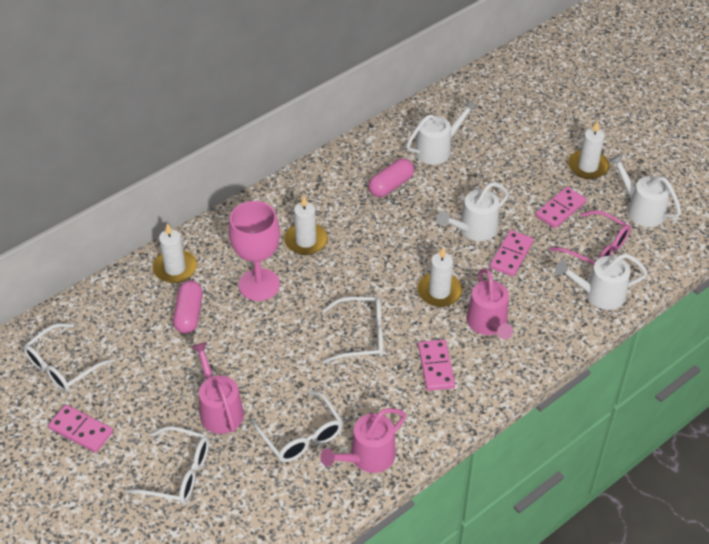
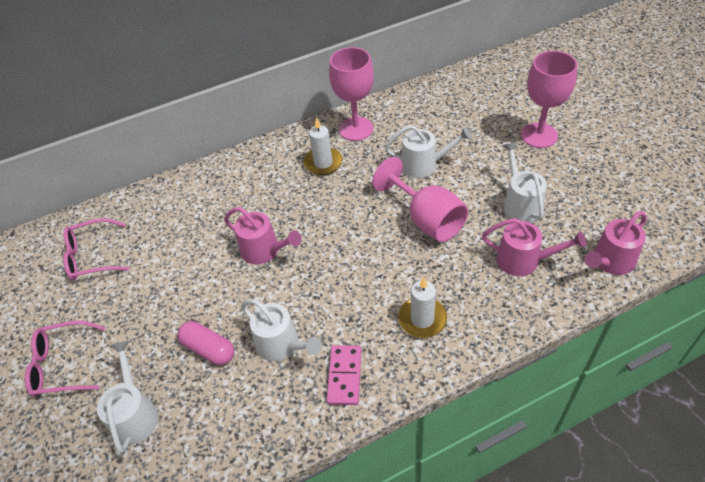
pink capsule: [173,281,203,334] [369,159,414,197] = 2 -> [178,321,234,365] = 1
pink domino: [48,405,113,453] [418,339,455,391] [490,230,534,277] [536,187,586,228] = 4 -> [327,345,361,405] = 1
pink glasses: [549,210,631,265] = 1 -> [25,320,106,397] [63,218,129,280] = 2
pink goblet: [229,201,280,301] = 1 -> [329,47,374,141] [372,157,468,242] [521,51,577,148] = 3
white candle: [153,223,197,283] [284,196,328,255] [417,247,462,307] [568,121,609,179] = 4 -> [304,117,342,175] [398,277,447,338] = 2
white glasses: [23,323,115,392] [125,426,209,503] [251,390,343,462] [322,297,383,363] = 4 -> none = 0

